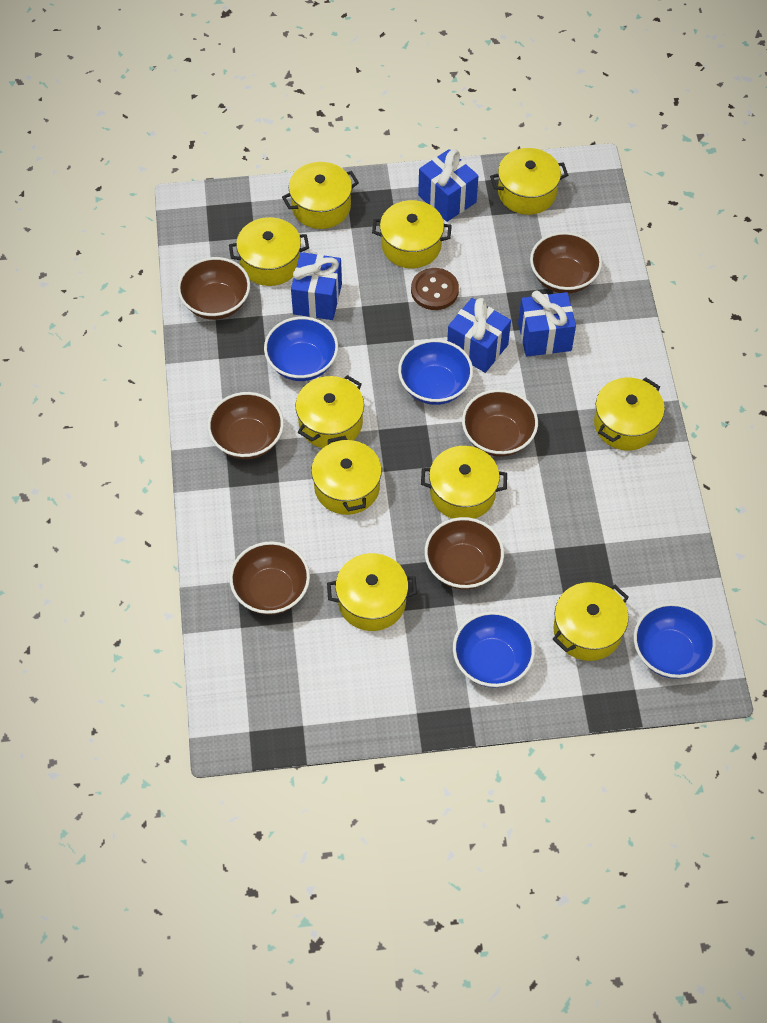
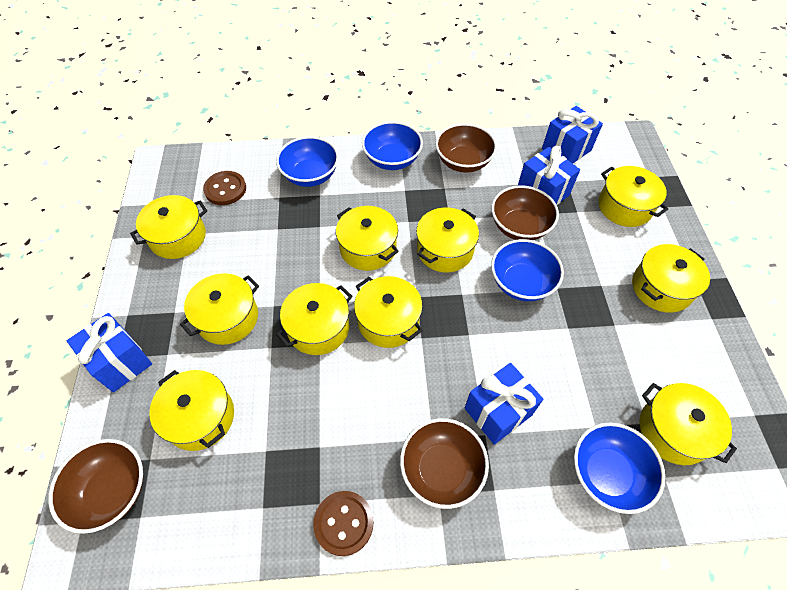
brown bowl: [177,257,250,320] [207,392,284,459] [229,541,310,615] [424,517,504,589] [462,389,538,457] [530,232,602,294] = 6 -> [48,439,143,534] [400,418,489,509] [436,123,497,173] [491,185,559,240] = 4
brown button: [411,268,459,310] = 1 -> [203,171,246,205] [313,491,374,556] = 2

